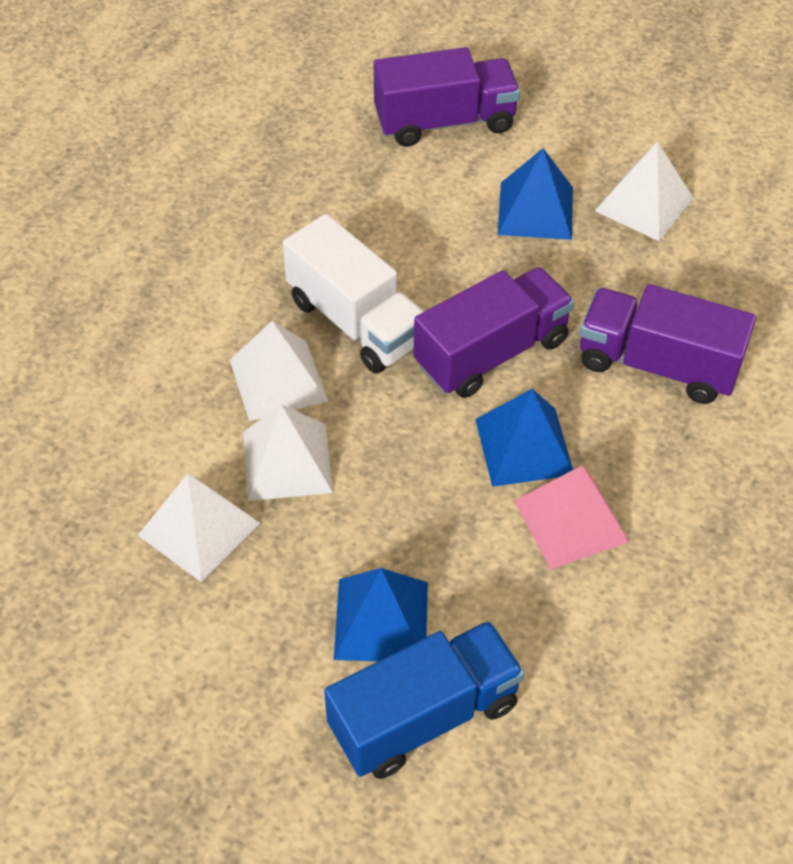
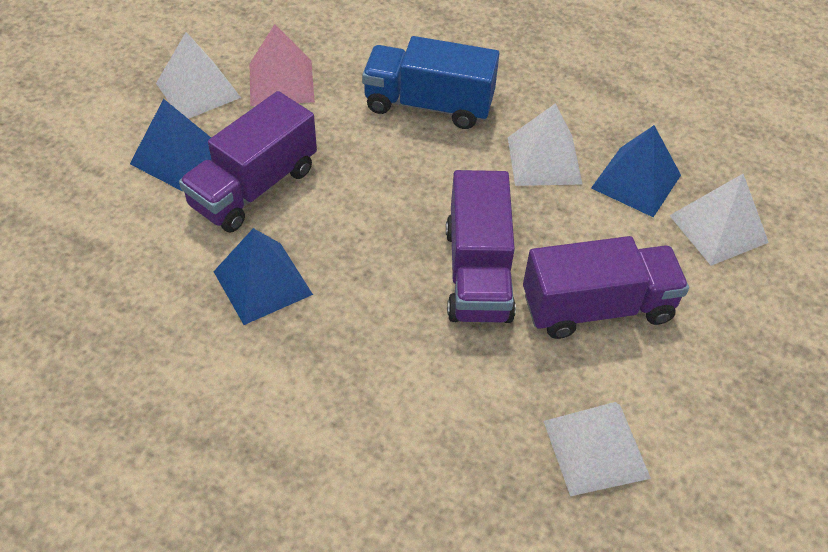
white truck: [283,214,424,374] = 1 -> none = 0

